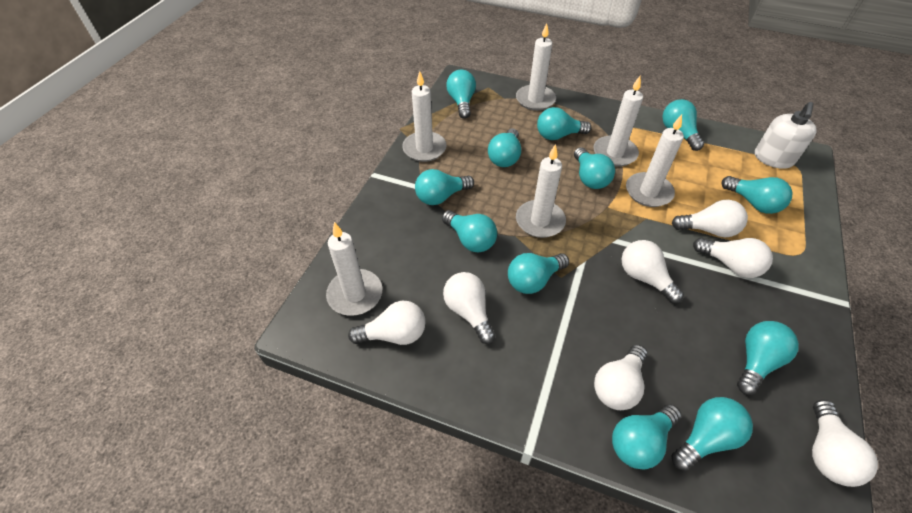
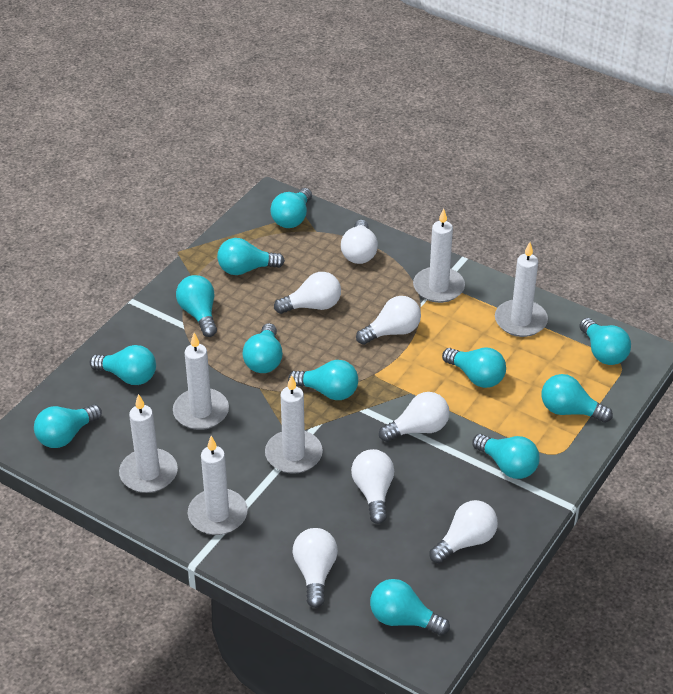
white soap dispenser: [755,102,817,169] = 1 -> none = 0

